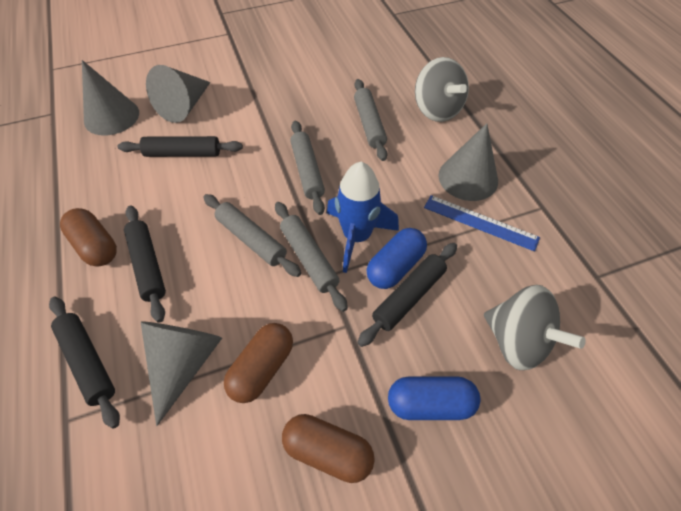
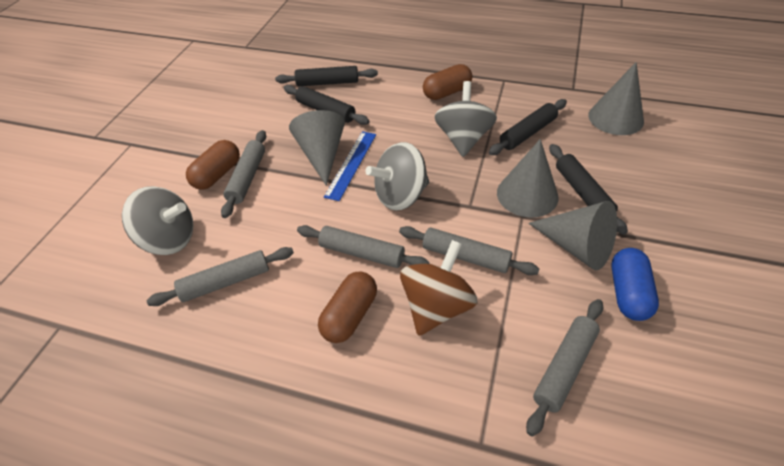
blue capsule: [367,228,427,289] [388,376,480,420] = 2 -> [611,248,659,321] = 1
blue rocket: [327,162,399,273] = 1 -> none = 0
brown spinning top: none = 0 -> [400,240,478,336] = 1
grey rolling pin: [203,194,301,277] [275,202,348,312] [290,121,325,215] [354,79,388,161] = 4 -> [147,247,294,306] [221,130,266,218] [297,225,430,268] [399,226,539,275] [526,299,603,436] = 5
grey spinning top: [415,57,469,122] [484,285,586,370] = 2 -> [122,186,193,255] [365,142,429,211] [434,81,497,157] = 3

